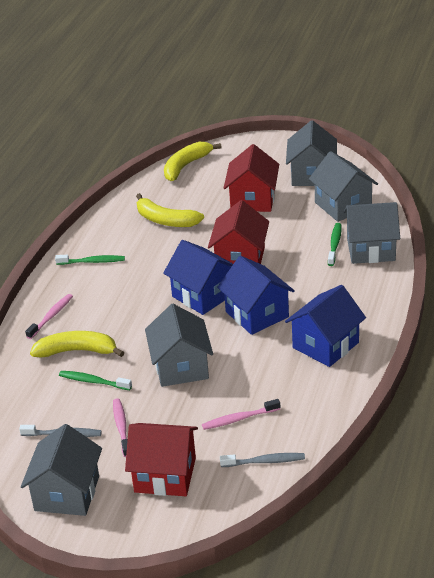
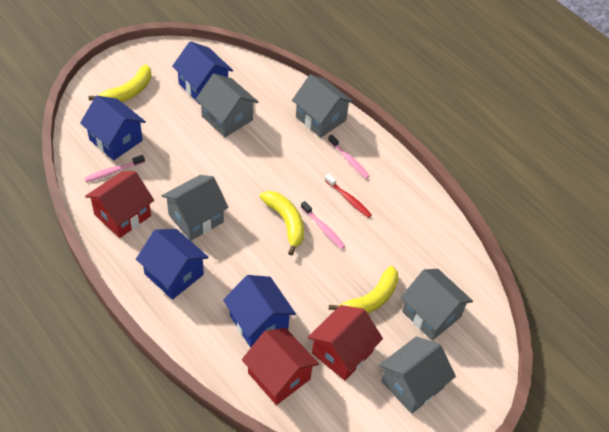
blue house: [163,240,233,315] [217,256,295,335] [285,285,366,367] = 3 -> [80,96,146,160] [136,229,209,300] [172,41,233,104] [223,275,296,348] = 4
green toothbrush: [55,255,125,265] [59,371,132,390] [328,223,342,266] = 3 -> none = 0
grey toothbrush: [19,425,102,437] [220,453,305,467] = 2 -> none = 0
red toothbrush: none = 0 -> [325,174,372,218] = 1

